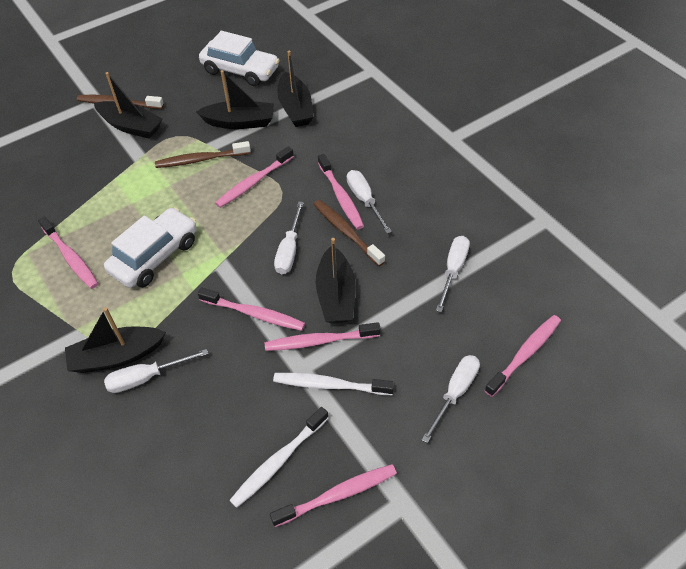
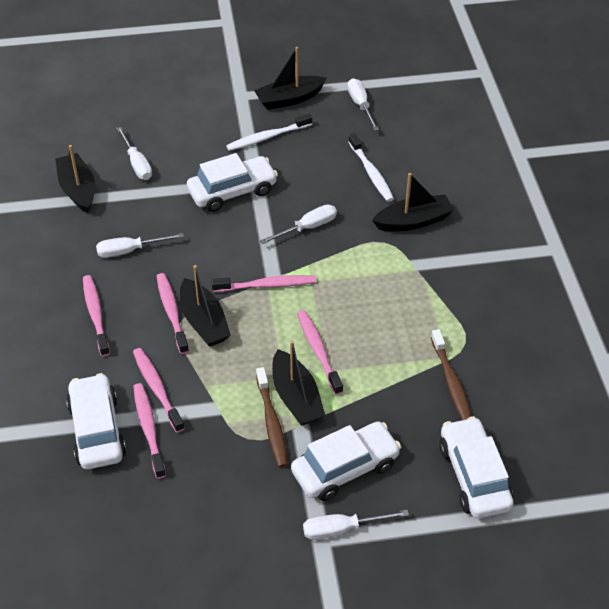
brown toothbrush: [77,95,164,109] [155,141,251,168] [314,200,385,266] = 3 -> [256,367,288,468] [431,329,471,420] = 2
pink toothbrush: [38,216,98,289] [198,287,305,331] [215,146,294,208] [265,322,381,351] [270,464,397,527] [318,154,364,230] [484,315,561,397] = 7 -> [83,275,110,357] [133,348,185,433] [133,383,166,479] [157,273,189,354] [211,275,316,292] [297,310,343,395] = 6
white car: [104,207,196,288] [199,31,280,86] = 2 -> [66,373,126,469] [187,153,278,212] [291,422,401,501] [439,416,514,518] = 4

